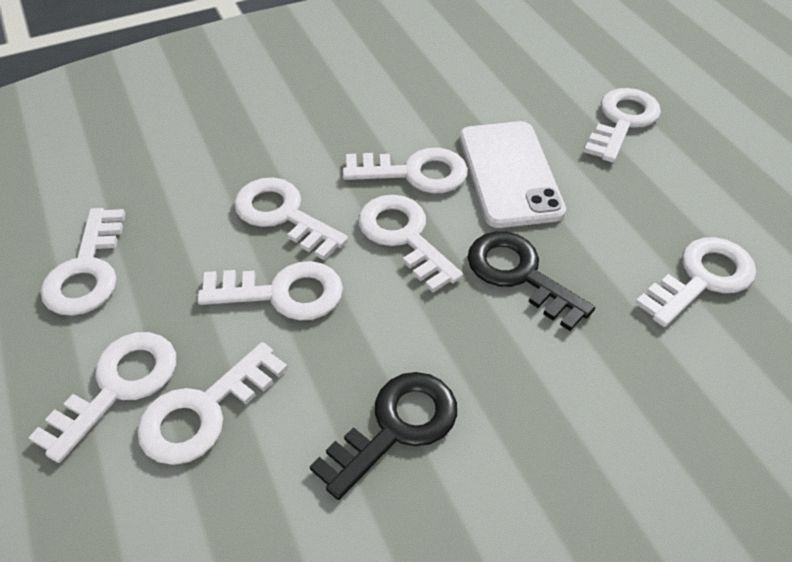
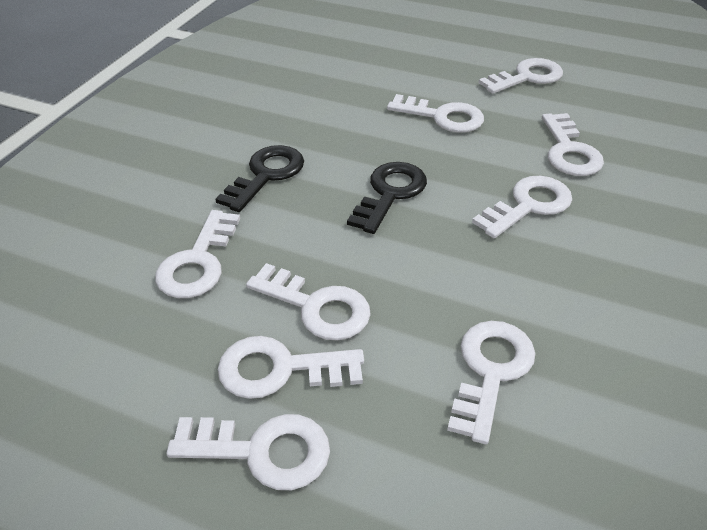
white phone: [460,121,566,228] = 1 -> none = 0

